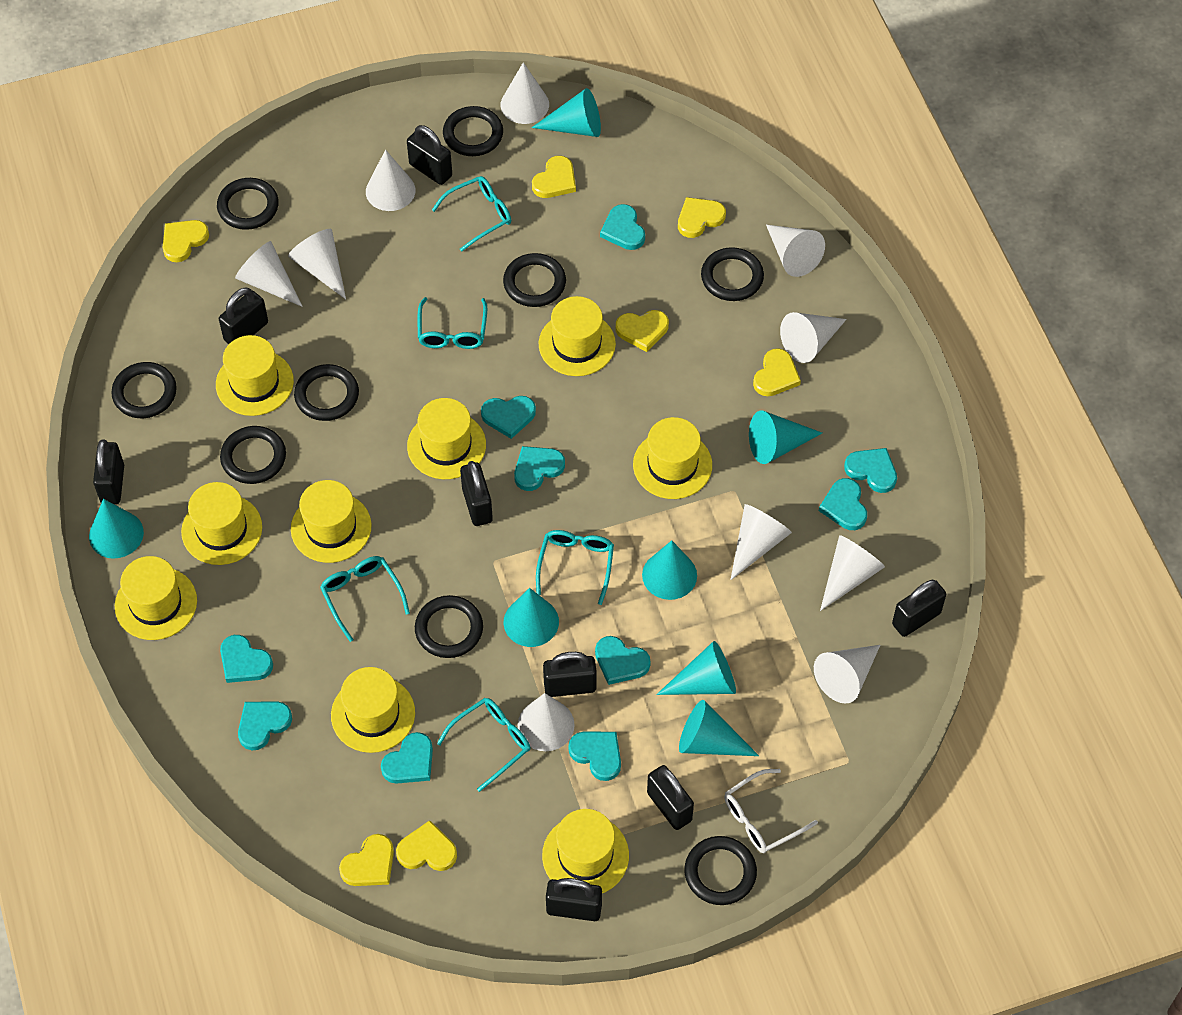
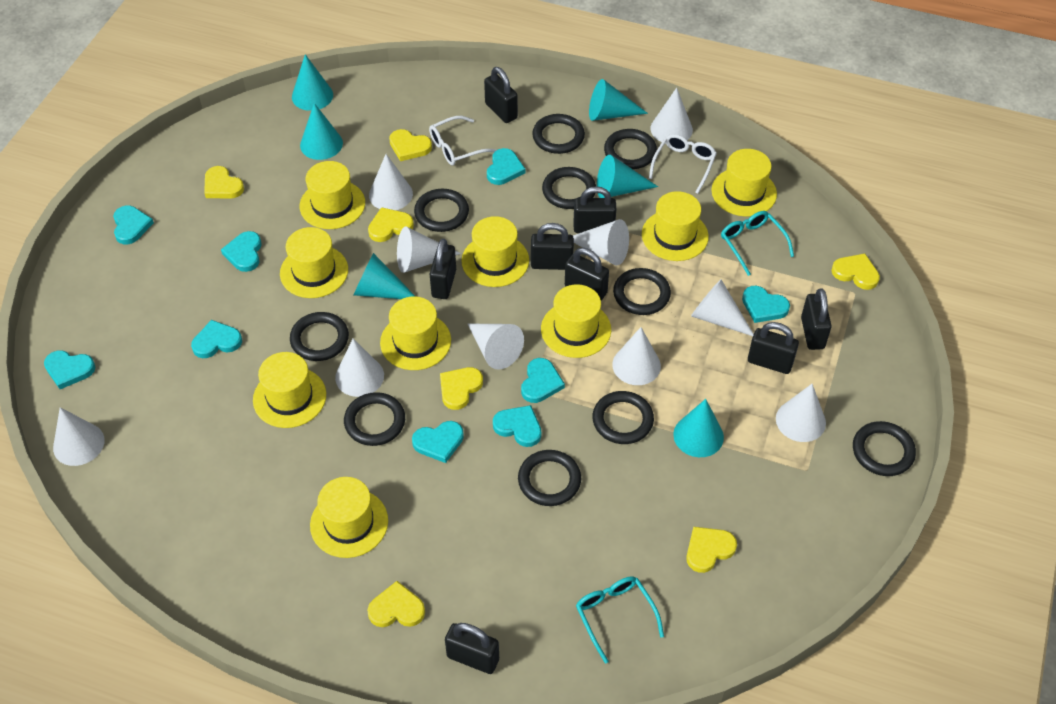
black ring: [111,362,177,418] [217,178,279,230] [220,426,286,484] [294,364,359,421] [415,595,483,658] [443,106,503,156] [503,253,566,307] [684,836,757,905] [701,247,764,301] = 9 -> [290,312,349,361] [344,392,405,446] [414,189,469,232] [518,450,581,506] [532,114,585,154] [542,167,596,209] [592,391,654,444] [604,129,657,169] [613,268,671,315] [853,421,916,476] = 10
turquoise cone: [89,499,144,559] [504,588,559,647] [532,88,601,137] [642,540,697,600] [656,641,736,695] [679,700,759,756] [749,410,822,464] = 7 -> [292,54,333,111] [300,103,343,160] [354,253,415,299] [589,79,648,121] [597,155,658,198] [673,399,724,457] = 6
turquoise glasses: [320,556,410,642] [418,297,487,349] [432,176,511,252] [437,698,531,792] [536,530,614,605] = 5 -> [576,576,664,664] [721,211,794,276] = 2
turquoise heart: [220,635,273,683] [238,702,292,750] [381,732,433,784] [481,396,536,439] [514,446,565,491] [568,732,621,781] [595,636,651,685] [600,204,645,250] [819,478,867,530] [844,448,897,493] = 10 -> [44,350,95,389] [113,206,154,244] [191,320,242,358] [221,231,262,272] [412,421,464,463] [487,148,525,185] [493,405,542,447] [521,358,565,403] [742,286,790,323] = 9
white glasses: [724,769,818,853] = 1 -> [429,116,496,165] [649,134,717,194] = 2

